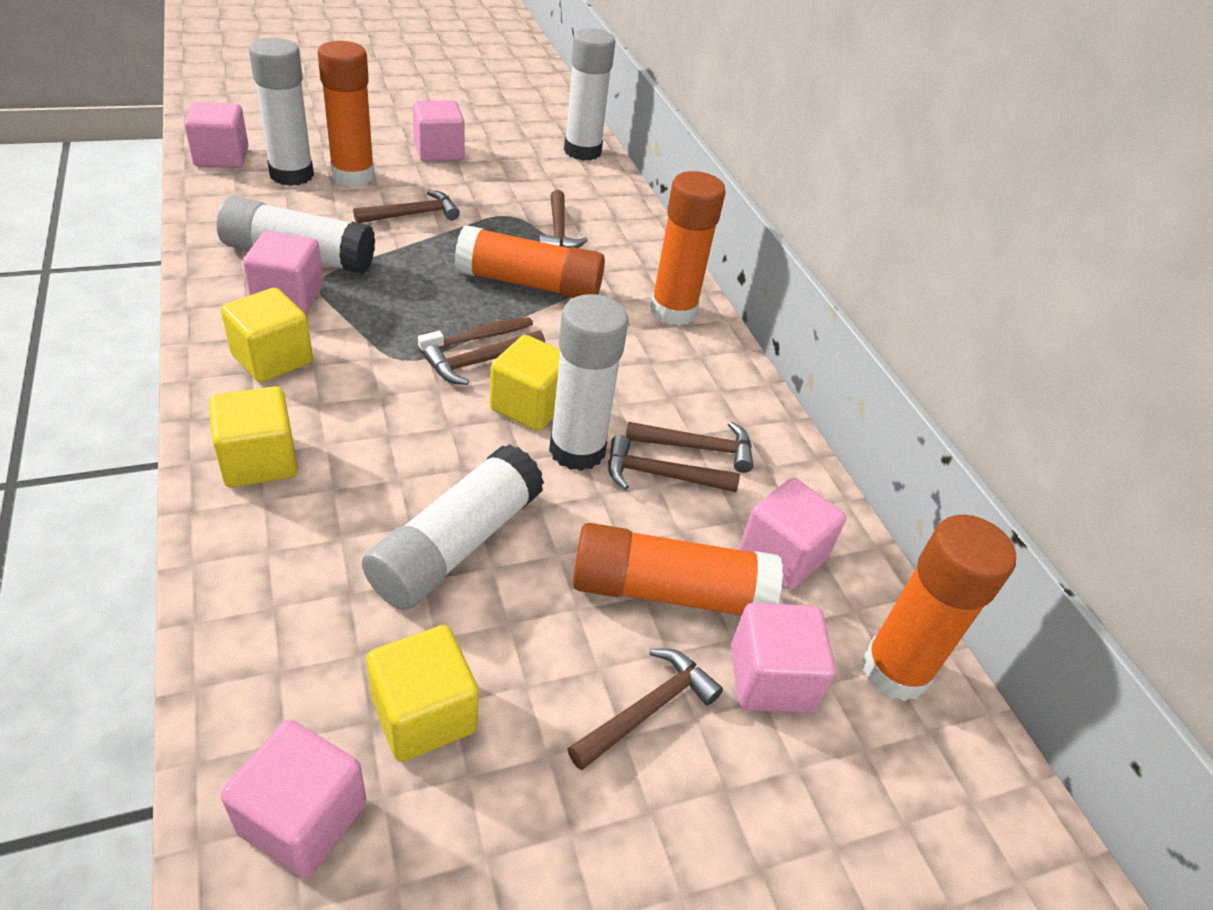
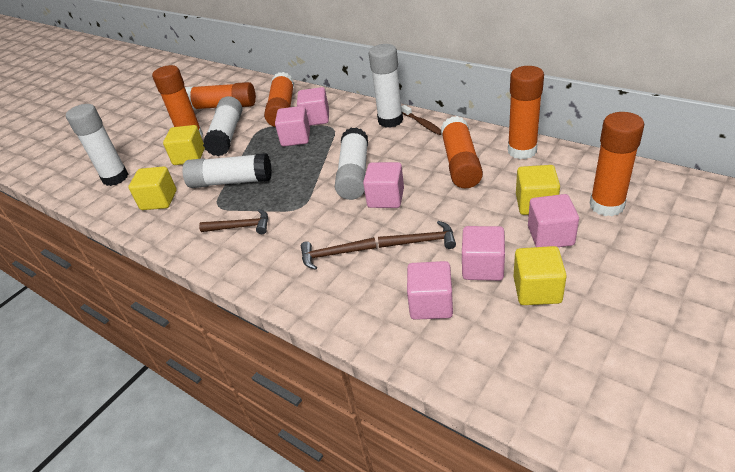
brown hammer: [353,190,460,223] [424,331,545,385] [539,190,588,248] [568,648,723,770] [608,435,740,492] [626,421,754,473] = 6 -> [199,209,268,234] [301,237,376,270] [378,221,456,249] = 3
orange glue stick: [318,41,375,187] [455,225,605,298] [572,523,783,615] [650,171,726,326] [862,514,1016,702] = 5 -> [152,65,203,137] [185,82,256,110] [264,72,294,127] [441,116,483,189] [508,66,544,159] [590,112,644,216] = 6

